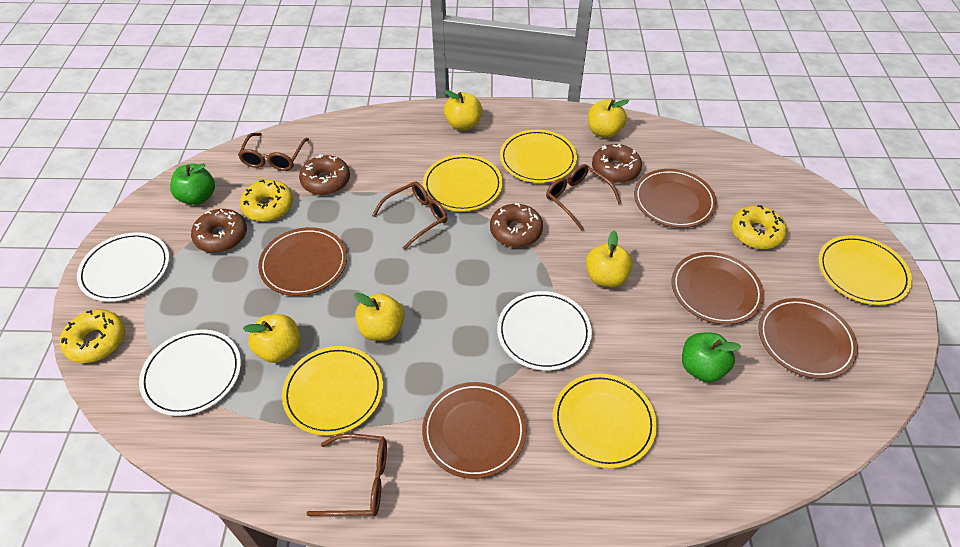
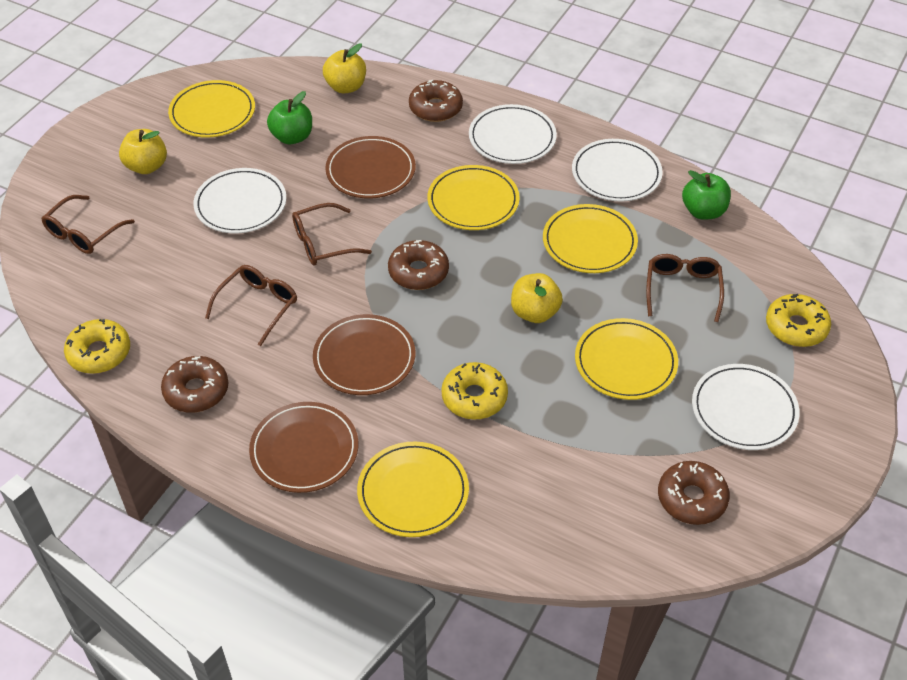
brown plate: [258,227,347,296] [422,382,527,479] [634,169,717,228] [672,252,764,325] [759,298,858,379] = 5 -> [249,402,358,493] [313,314,415,395] [325,136,416,198] = 3
white plate: [77,232,170,302] [139,329,241,416] [497,291,592,371] = 3 -> [194,168,286,234] [469,104,557,164] [572,139,663,201] [692,364,799,450] = 4
yellow apple: [243,314,300,363] [354,293,405,341] [444,90,482,130] [586,231,633,287] [588,99,629,138] = 5 -> [119,129,167,174] [323,44,366,93] [511,273,563,323] = 3

